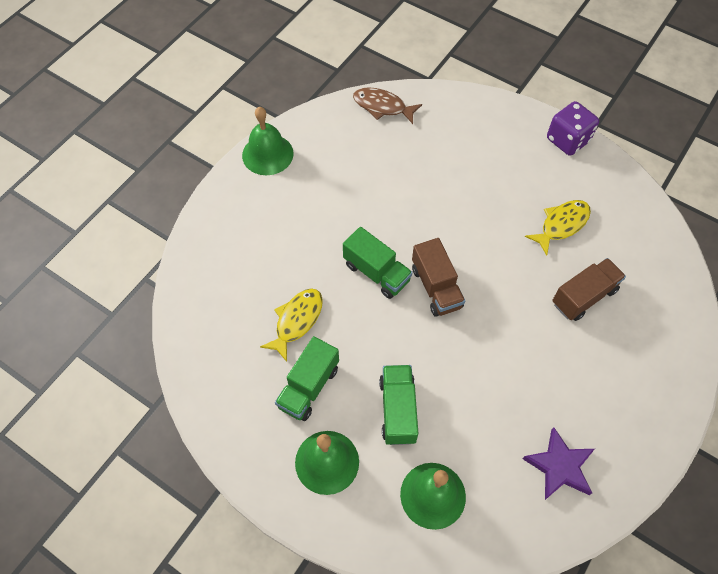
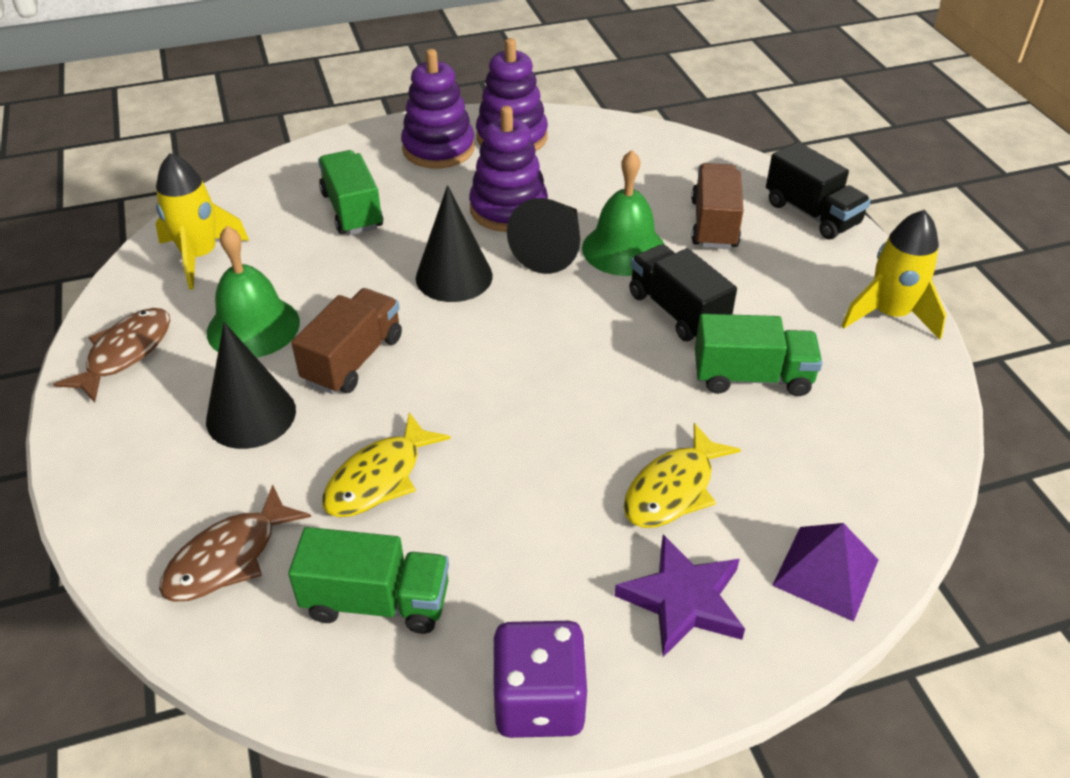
black cone: none = 0 -> [206,322,296,449] [416,185,493,302] [507,198,580,274] = 3
black truck: none = 0 -> [629,244,737,342] [766,142,871,240] = 2
brown fish: [353,87,422,124] = 1 -> [53,308,170,402] [159,484,311,601] = 2
green bell: [242,107,294,175] [295,431,359,495] [400,463,466,530] = 3 -> [207,226,300,358] [582,150,665,276] = 2
purple pyramid: none = 0 -> [772,523,879,622] = 1
purple stacking toy: none = 0 -> [401,49,475,168] [469,106,548,232] [476,38,548,151] = 3
yellow rocket: none = 0 -> [155,153,249,290] [841,210,946,340] = 2

